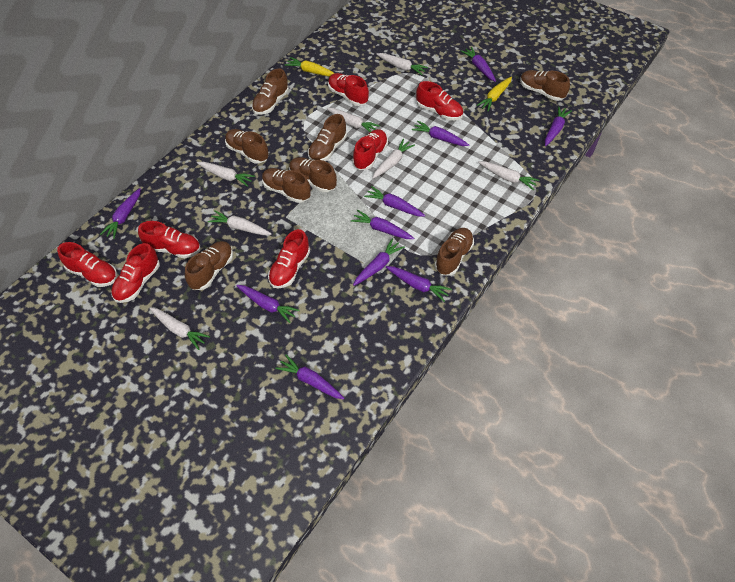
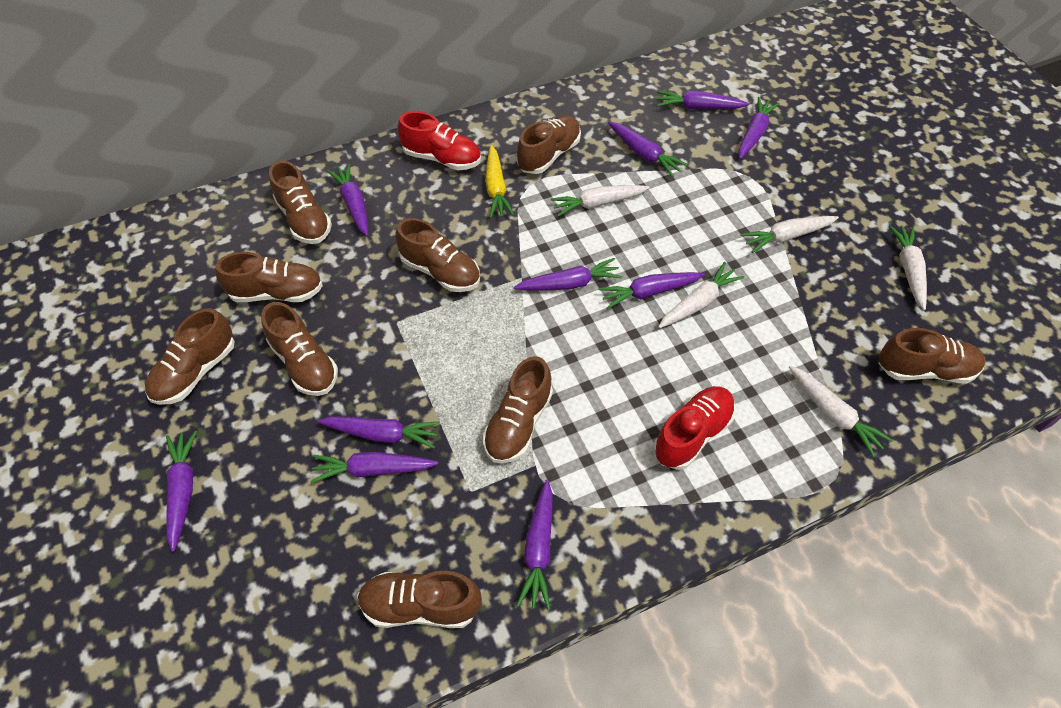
brown shoe: [185,241,233,290] [225,129,269,164] [252,68,289,115] [262,168,311,203] [289,157,337,192] [308,114,347,161] [435,228,474,275] [520,70,570,101] = 8 -> [145,308,235,405] [216,252,323,302] [261,302,338,396] [269,161,332,244] [357,571,482,628] [396,218,480,292] [483,356,553,464] [517,115,581,174] [878,328,985,383] = 9
red shoe: [57,242,117,287] [111,243,160,303] [138,221,201,258] [268,229,310,288] [328,73,369,106] [352,129,388,170] [416,81,463,121] = 7 -> [397,111,481,170] [654,386,736,470] = 2
white carrot: [149,307,210,350] [197,162,255,187] [208,210,271,235] [327,108,380,132] [372,139,415,179] [376,53,428,75] [478,161,539,190] = 7 -> [550,185,650,217] [658,262,744,328] [741,216,839,253] [789,365,893,458] [889,225,927,310] = 5
yellow carrot: [285,57,334,77] [476,77,512,111] = 2 -> [485,145,514,218] = 1

